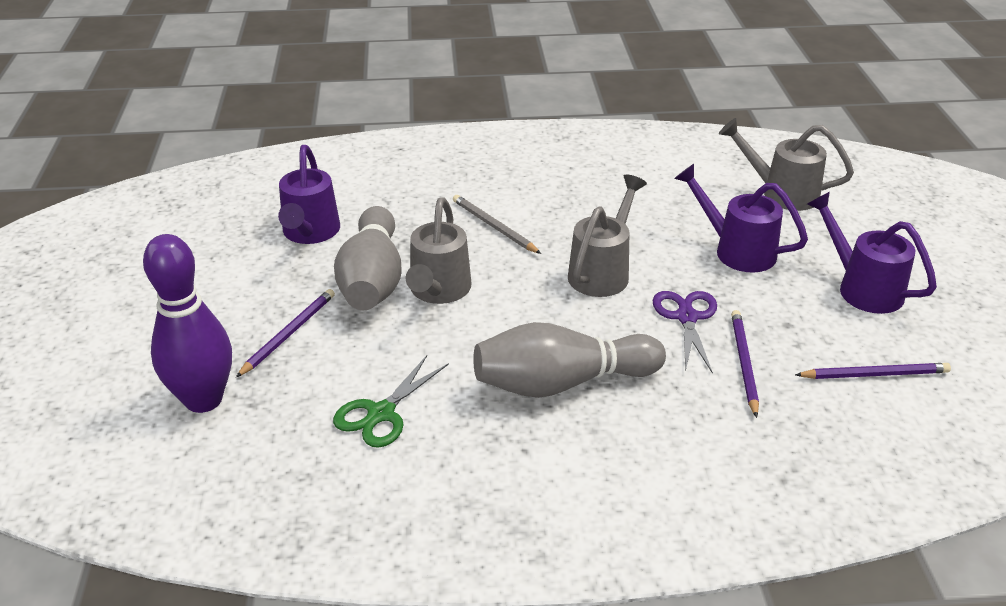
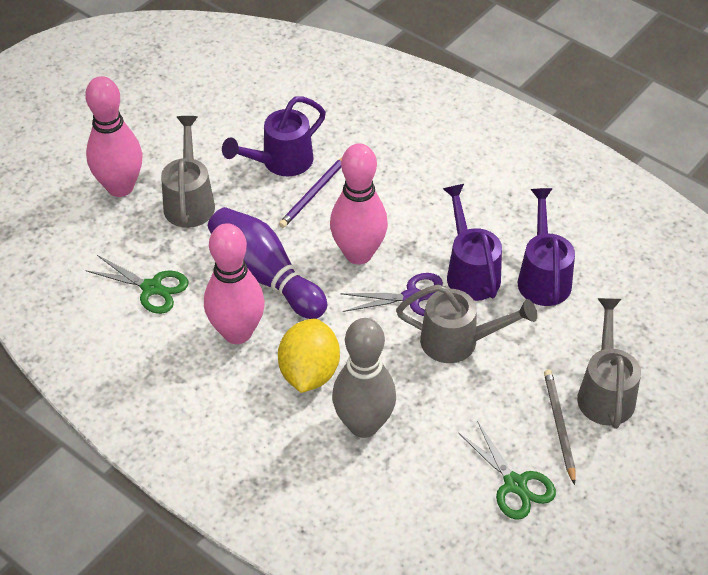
green scissors: [333,355,449,448] = 1 -> [86,255,189,314] [458,421,556,520] = 2
grey bowling pin: [334,206,402,310] [473,322,666,398] = 2 -> [332,318,396,438] = 1
pink bowling pin: none = 0 -> [85,76,142,197] [204,223,265,344] [330,143,388,264] = 3
purple pencil: [236,289,335,377] [731,310,759,418] [795,363,951,379] = 3 -> [279,158,342,228] = 1
yellow lemon: none = 0 -> [278,319,340,393] = 1

